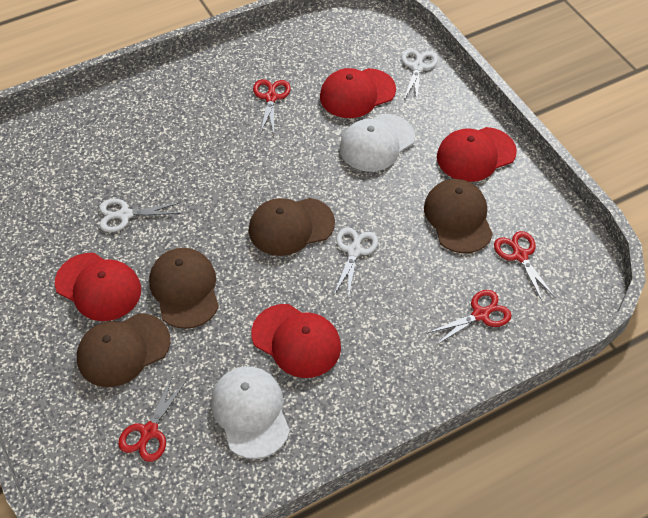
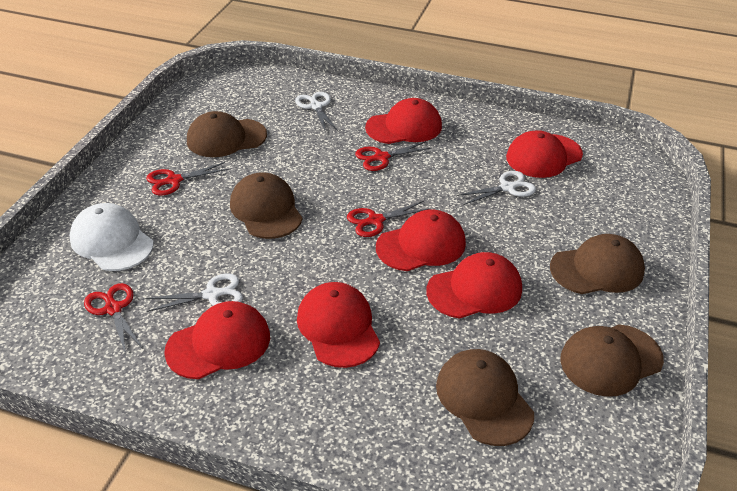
brown cap: [77,313,171,387] [149,248,219,329] [249,198,335,256] [424,179,493,253] = 4 -> [187,111,267,157] [230,173,302,239] [436,349,534,446] [550,234,645,294] [560,324,664,397] = 5
red cap: [55,253,141,321] [251,304,341,378] [320,68,396,118] [437,127,517,182] = 4 -> [164,301,270,379] [297,282,380,368] [365,98,442,144] [376,210,466,271] [426,252,522,319] [506,130,583,178] = 6
white cap: [211,366,290,459] [339,114,415,172] = 2 -> [69,203,154,271] = 1

